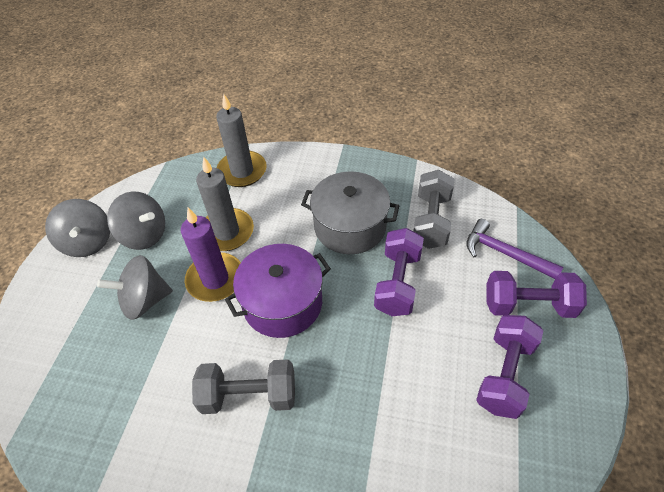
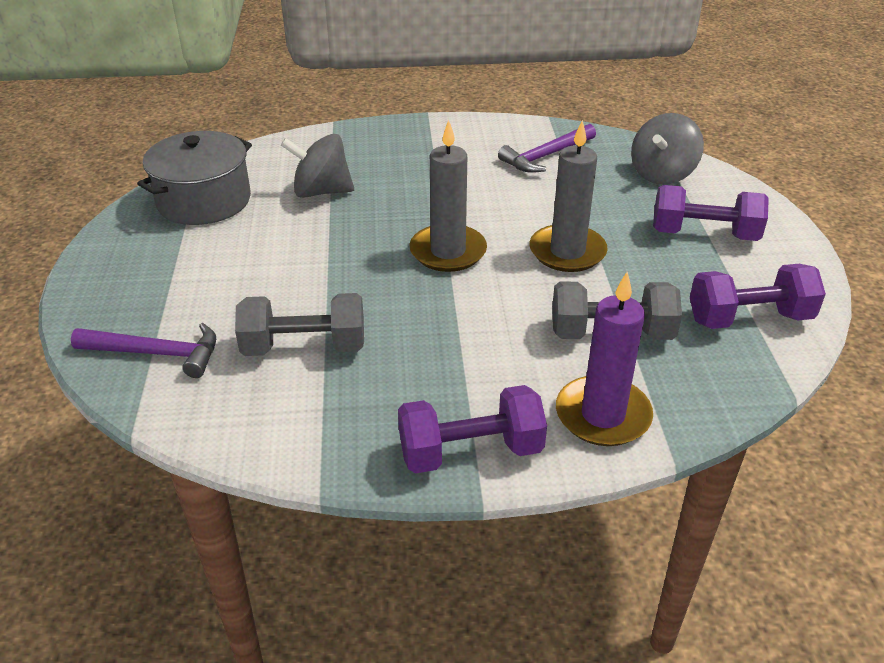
grey spinning top: [45,199,110,257] [97,255,173,320] [107,191,165,250] = 3 -> [281,134,354,198] [631,113,704,185] = 2
purple hammer: [466,219,564,279] = 1 -> [71,323,216,378] [498,124,596,173] = 2
purple pot: [225,244,331,338] = 1 -> none = 0

